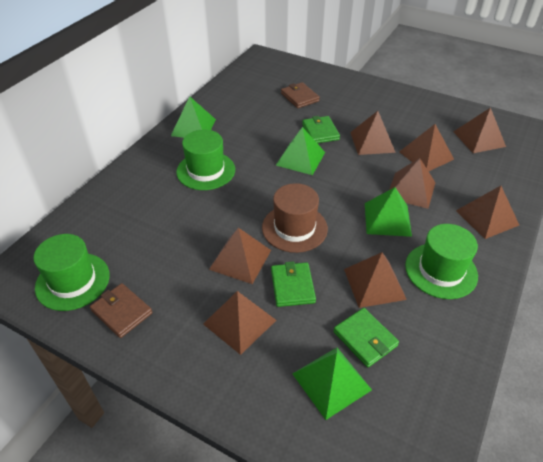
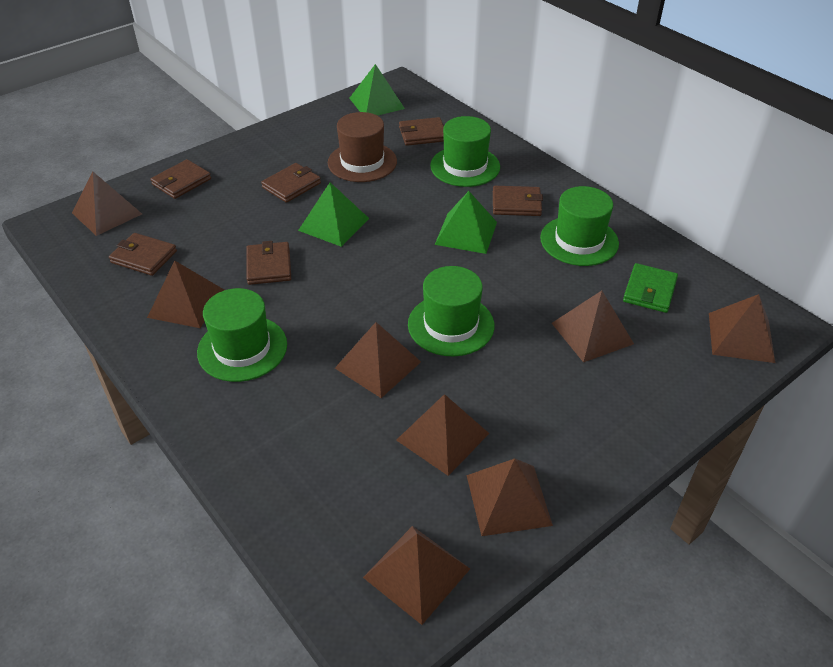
brown wallet: [90,283,152,338] [281,82,320,108] = 2 -> [109,233,177,276] [151,159,211,199] [246,241,291,285] [261,163,321,203] [399,117,444,146] [493,186,543,216] = 6
green hat: [33,234,110,311] [176,130,235,190] [405,224,478,299] = 3 -> [197,288,287,382] [408,266,494,356] [430,116,500,187] [540,186,619,266] = 4
green pyramid: [171,96,216,138] [276,127,325,175] [292,347,372,420] [365,187,412,237] = 4 -> [298,182,369,247] [349,64,405,116] [435,191,497,254] = 3
green wallet: [271,261,316,307] [302,116,340,143] [333,308,399,368] = 3 -> [623,263,678,313] = 1

